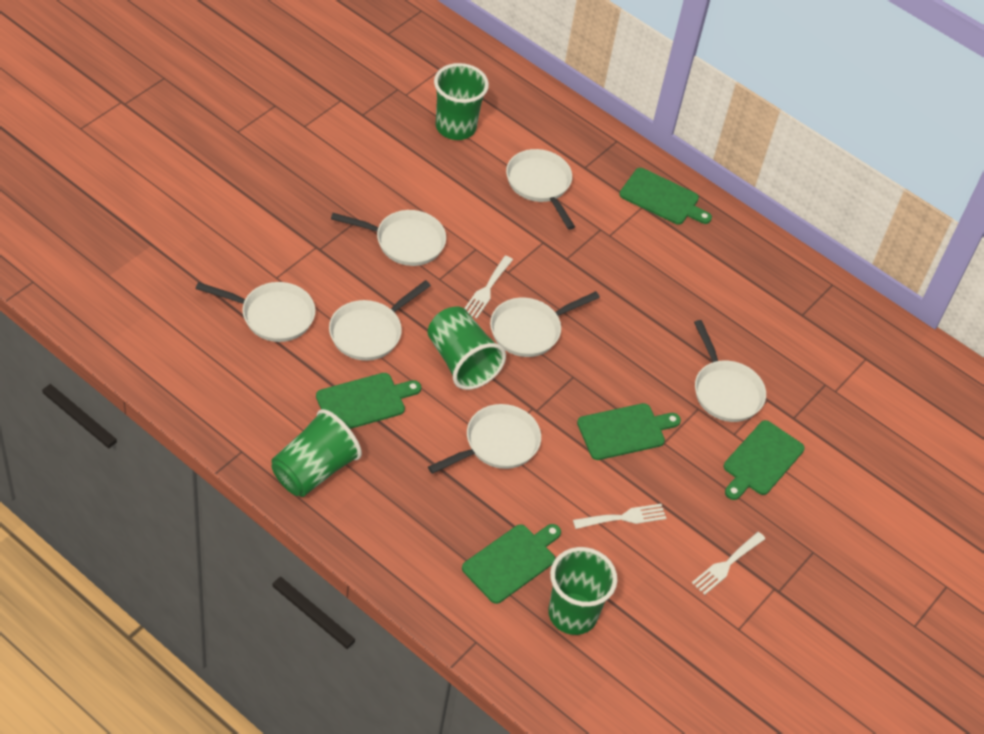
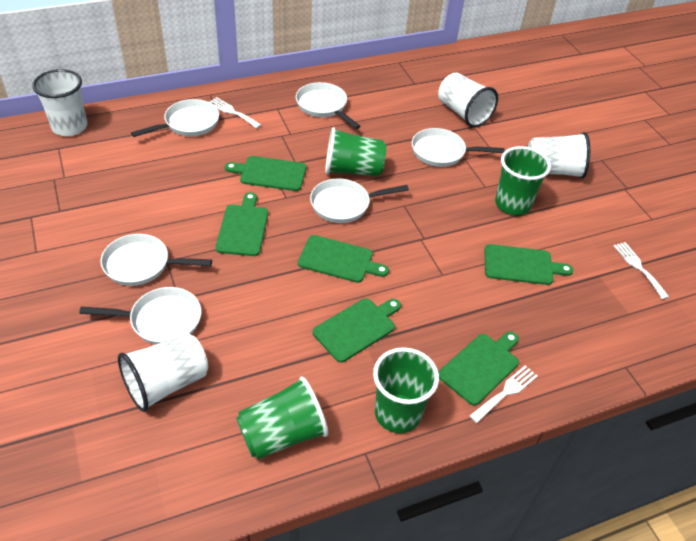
green cutting board: [316,373,421,429] [462,524,561,604] [577,403,681,460] [619,168,712,225] [724,420,805,500] = 5 -> [216,192,268,256] [225,156,306,191] [298,235,389,283] [313,298,401,363] [438,332,519,405] [484,244,573,285] = 6
white cup: none = 0 -> [32,69,87,136] [118,333,208,412] [438,73,498,128] [528,132,590,179] = 4
white pan: [196,282,316,342] [329,280,431,361] [331,210,446,266] [428,404,541,474] [490,291,600,357] [506,149,575,230] [694,320,766,422] = 7 -> [79,287,201,345] [100,234,212,286] [131,99,219,137] [296,82,361,129] [310,178,409,223] [412,128,504,167] = 6

